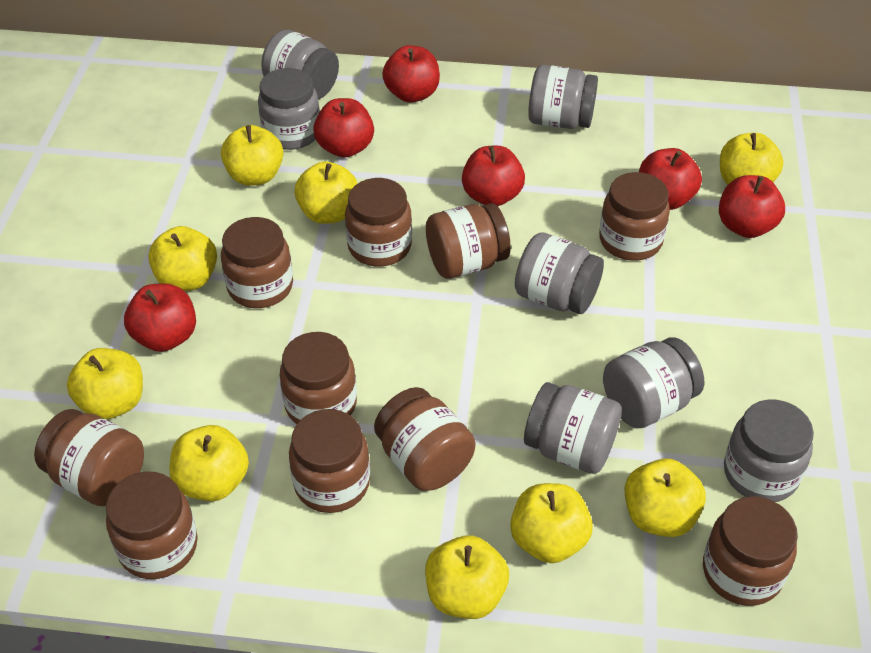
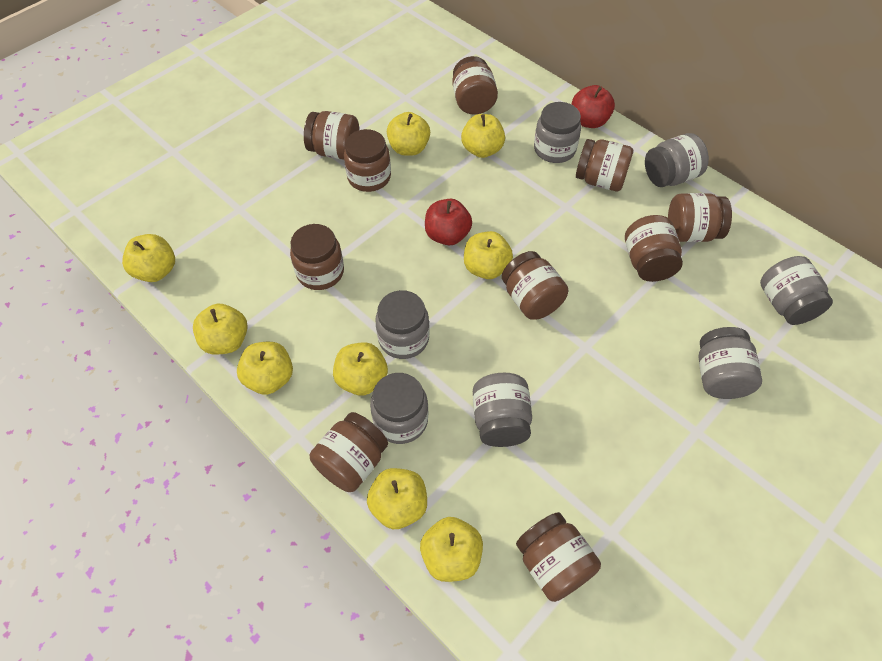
red apple: [124,284,196,352] [313,98,374,158] [382,45,440,103] [462,146,525,206] [639,148,702,210] [719,175,785,238] = 6 -> [425,199,472,245] [572,85,615,128] = 2

